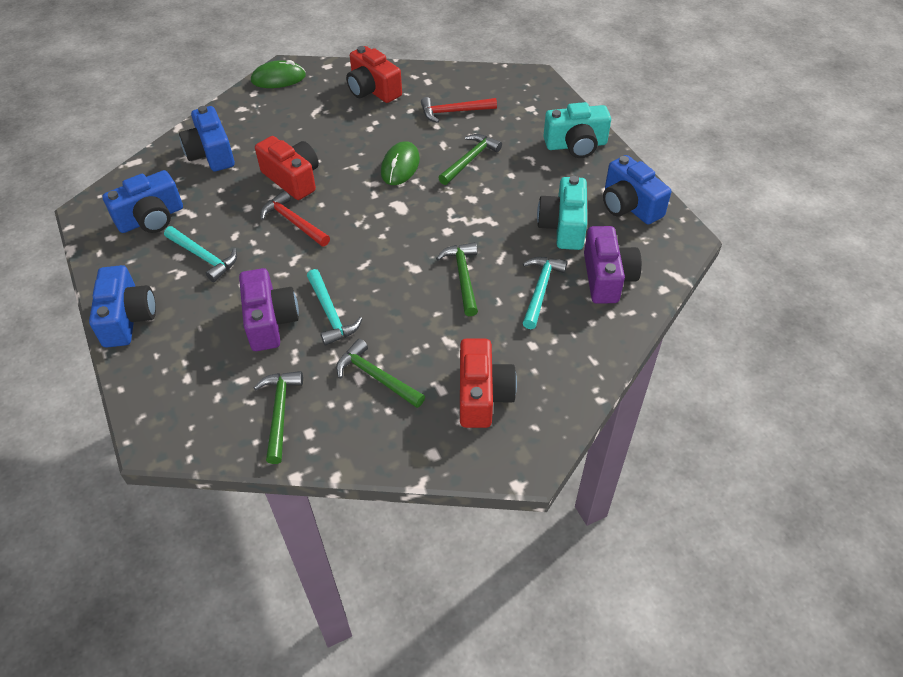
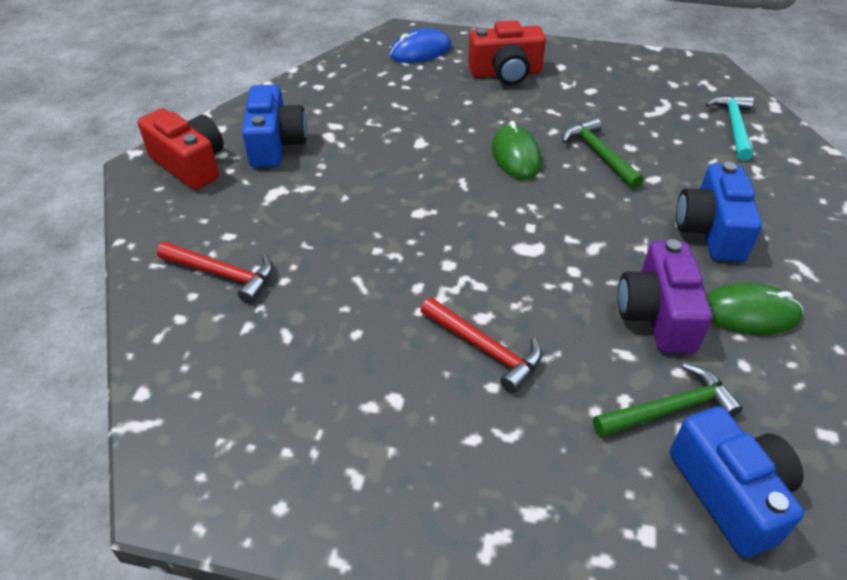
blue camera: [89,265,156,348] [103,170,183,233] [179,106,235,171] [603,155,671,224] = 4 -> [242,85,307,167] [670,406,804,558] [676,162,762,262] = 3
blue mouse: none = 0 -> [389,28,452,63] = 1
green hammer: [254,371,303,464] [336,339,425,408] [436,242,478,316] [438,134,502,185] = 4 -> [562,117,644,189] [593,363,743,438] = 2
purple camera: [239,268,299,351] [584,226,642,304] = 2 -> [618,239,712,353] = 1
red camera: [255,136,319,200] [346,46,402,103] [460,339,517,428] = 3 -> [138,109,224,190] [468,20,546,85] = 2
turquoise camera: [537,176,587,250] [543,102,611,158] = 2 -> none = 0
turquoise hammer: [164,226,237,282] [307,269,362,346] [523,257,567,329] = 3 -> [705,95,754,161] = 1

